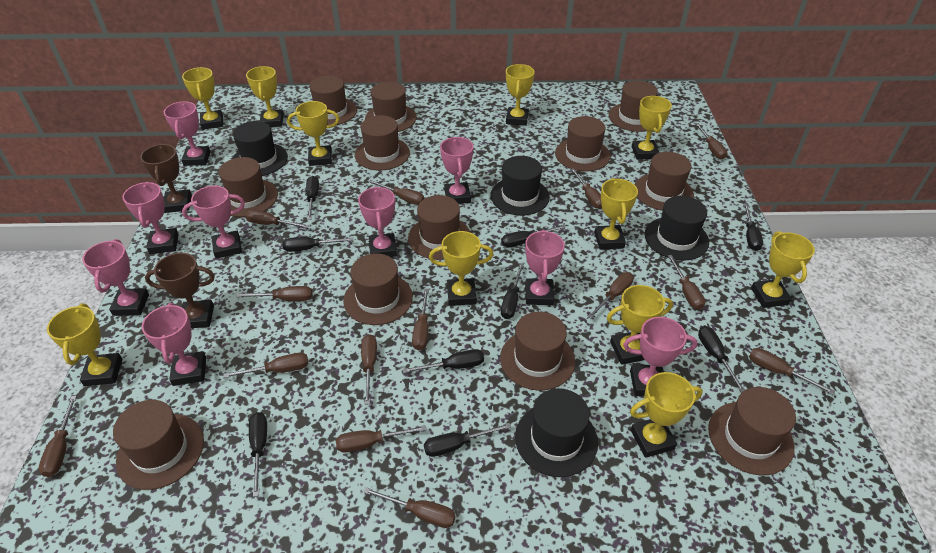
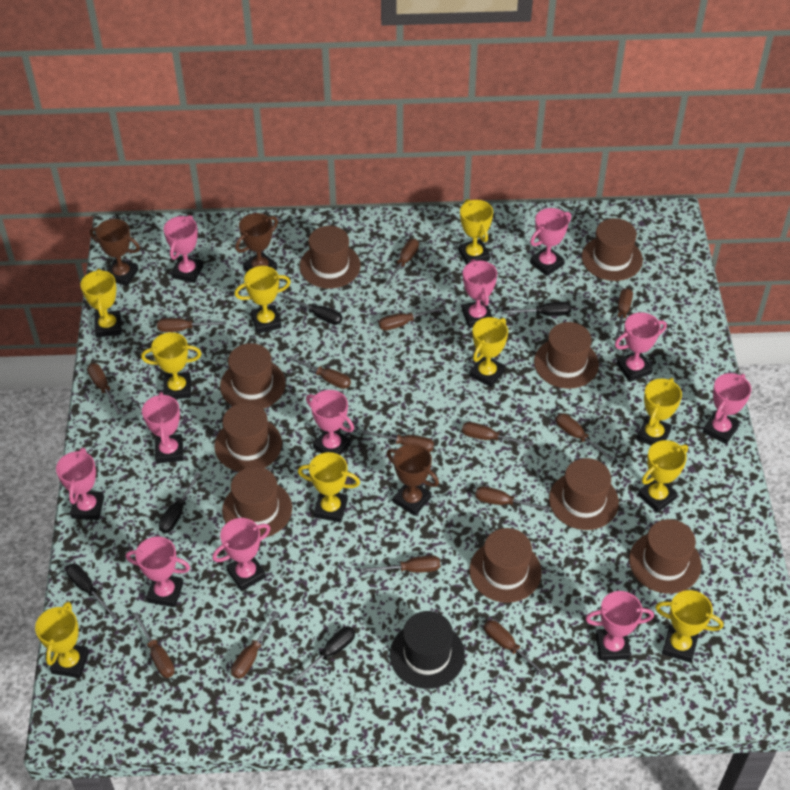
black hat: [232,121,288,176] [491,156,550,216] [515,389,598,477] [645,196,709,261] = 4 -> [390,611,465,689] = 1
black screwdriver: [249,412,267,497] [282,237,353,252] [306,176,319,220] [402,349,484,373] [424,423,511,457] [501,225,566,248] [501,263,524,319] [698,326,745,393] [744,203,763,251] = 9 -> [66,564,117,619] [159,472,201,533] [282,294,343,325] [292,626,355,683] [503,302,571,316] = 5
brown hat: [113,400,204,490] [219,157,278,217] [310,76,357,125] [343,253,413,325] [355,115,410,170] [365,82,417,132] [408,195,470,260] [500,312,575,391] [555,116,610,171] [609,81,658,132] [635,152,694,211] [708,387,796,475] = 12 -> [214,403,282,472] [220,343,286,409] [222,467,292,538] [299,226,361,289] [469,528,542,603] [534,322,599,389] [549,458,619,530] [582,218,643,281] [629,519,702,594] = 9
brown trophy: [140,144,192,213] [145,253,215,328] = 2 -> [90,219,140,286] [235,213,278,272] [387,444,439,516] = 3
pink trophy: [82,239,149,316] [122,182,179,254] [142,303,206,386] [164,101,211,166] [182,186,245,259] [358,186,397,257] [440,137,474,204] [525,229,565,305] [623,317,698,396] = 9 -> [56,448,104,520] [126,536,190,607] [142,392,184,464] [163,215,203,283] [212,518,270,591] [306,390,354,455] [462,259,497,328] [530,208,571,276] [585,591,654,661] [615,312,667,382] [703,373,751,444] = 11
yellow trophy: [47,304,122,386] [182,67,223,130] [246,66,284,127] [287,101,340,166] [429,231,494,306] [506,64,535,126] [594,178,638,249] [607,285,673,365] [630,372,703,458] [632,96,672,160] [751,231,815,308] = 11 -> [35,602,89,678] [81,269,122,337] [141,332,201,399] [234,266,291,334] [298,452,360,522] [458,199,493,265] [470,317,508,387] [636,378,682,446] [638,440,688,513] [655,590,723,663] = 10

